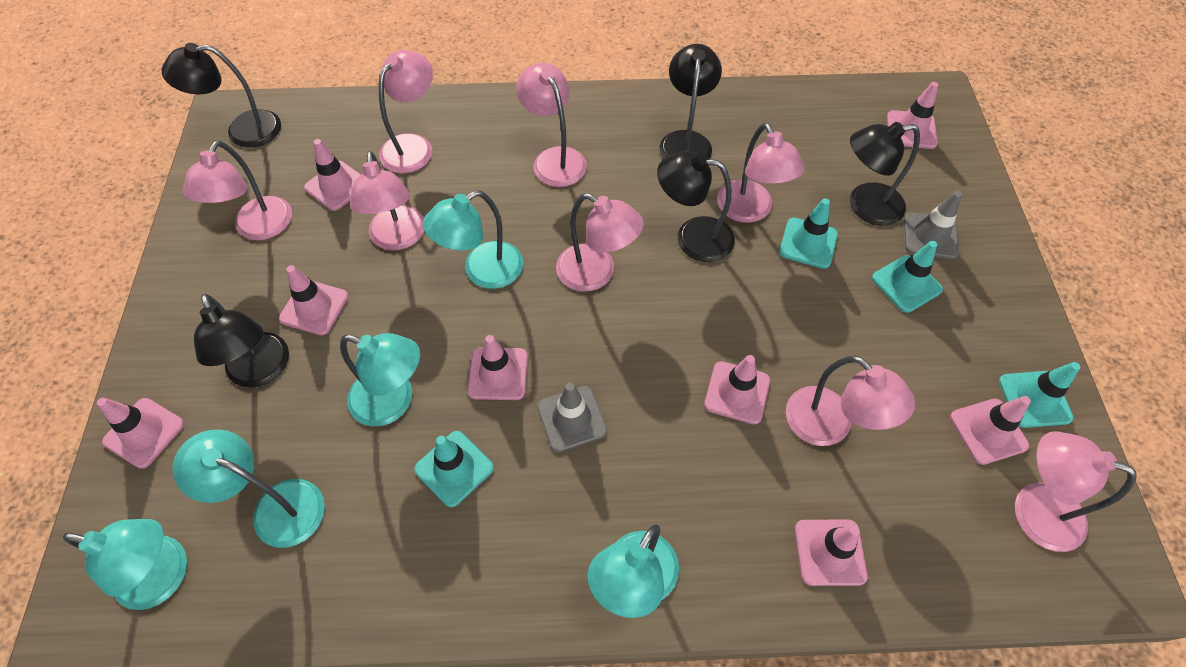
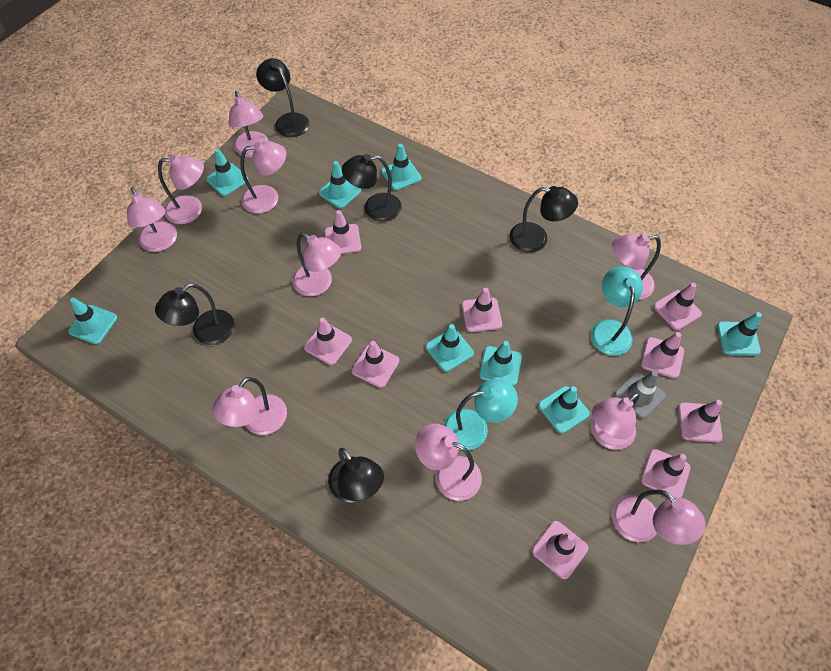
grey traffic cone: [537,383,607,452] [904,191,962,259] = 2 -> [615,371,666,419] = 1
pink lamp: [183,141,292,240] [350,151,424,250] [379,50,433,173] [516,63,587,187] [556,193,644,292] [717,123,804,223] [786,356,915,446] [1015,431,1137,552] = 8 -> [127,187,177,252] [158,155,204,224] [212,377,287,435] [229,91,268,157] [240,141,286,213] [292,233,341,296] [415,424,482,501] [591,393,640,450] [612,233,661,300] [612,490,706,545] = 10
pink traffic cone: [97,398,184,469] [279,265,349,335] [304,139,361,211] [467,335,528,400] [704,355,770,424] [795,520,868,586] [887,82,938,149] [950,396,1031,465] = 8 -> [304,318,352,365] [325,210,361,254] [352,341,399,388] [462,288,502,332] [532,521,588,579] [641,332,684,378] [641,449,691,498] [654,283,702,330] [678,400,723,443] = 9
turquoise lamp: [63,519,187,610] [173,430,325,548] [340,333,420,426] [423,190,523,289] [588,524,679,618] = 5 -> [444,379,518,450] [591,266,643,356] = 2
turquoise traffic cone: [414,431,494,507] [779,198,838,269] [872,241,943,313] [999,362,1080,428] = 4 -> [68,298,117,344] [206,149,248,196] [319,161,361,208] [381,144,422,190] [426,324,474,372] [479,341,522,386] [538,386,590,433] [717,312,762,356] = 8

